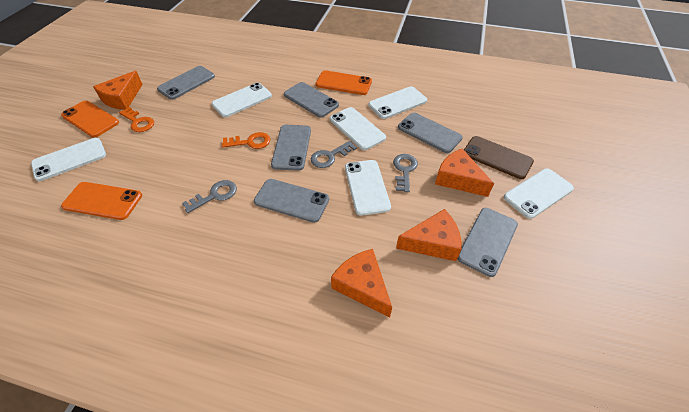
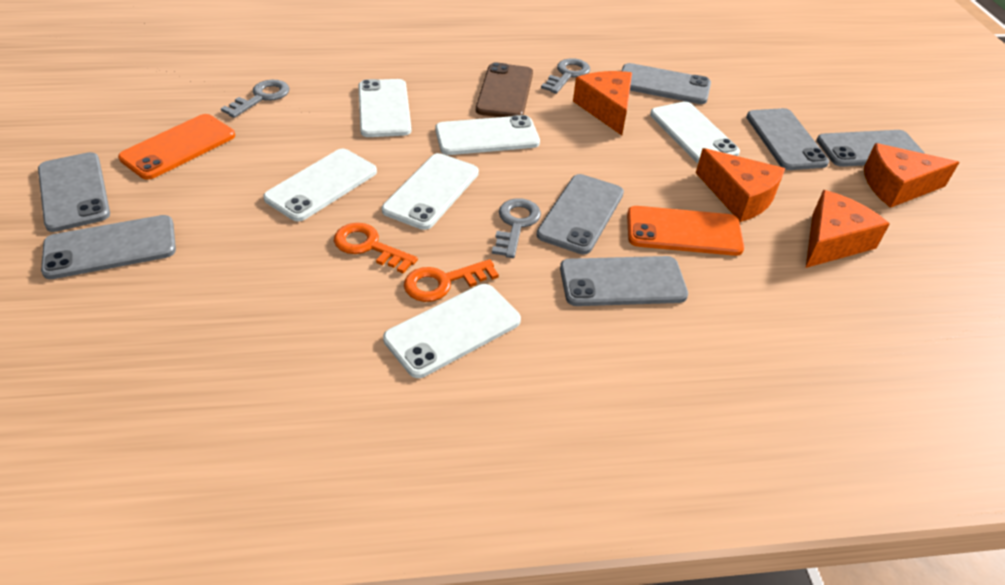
grey phone: [157,66,215,100] [254,179,329,223] [271,125,311,171] [284,82,339,117] [398,113,463,153] [457,208,518,277] = 6 -> [38,152,110,232] [41,215,176,279] [536,174,624,255] [560,256,688,306] [621,63,711,104] [746,108,829,170] [816,130,925,167] = 7
orange phone: [61,101,119,138] [61,182,142,220] [316,70,372,95] = 3 -> [118,114,235,180] [627,206,744,256] = 2

